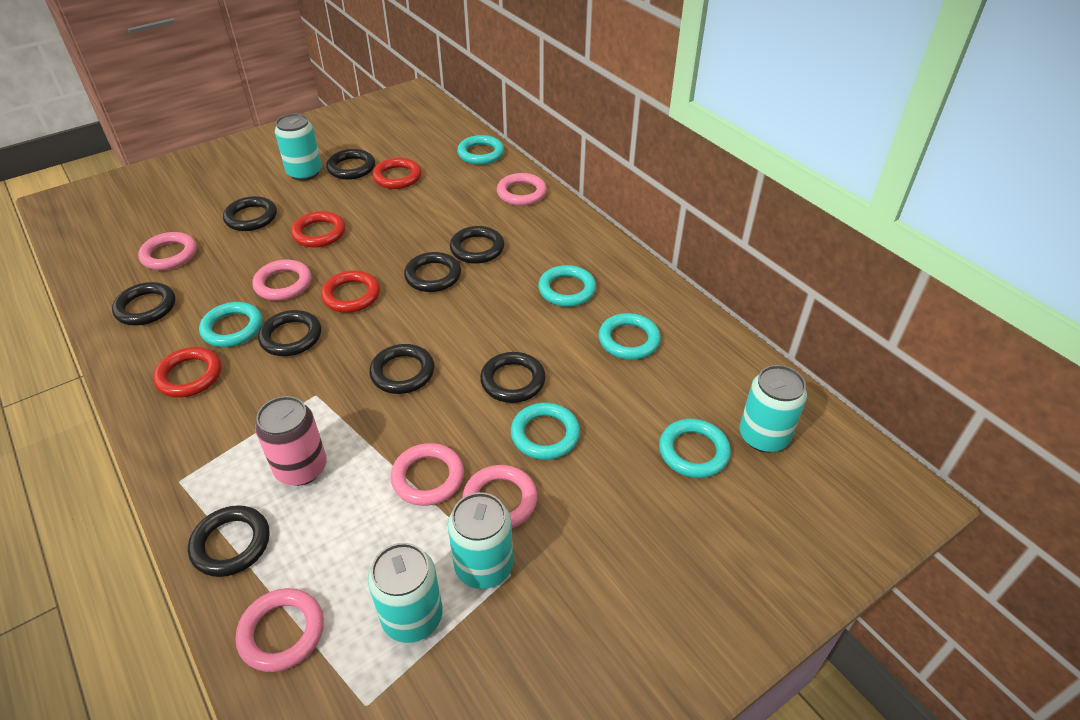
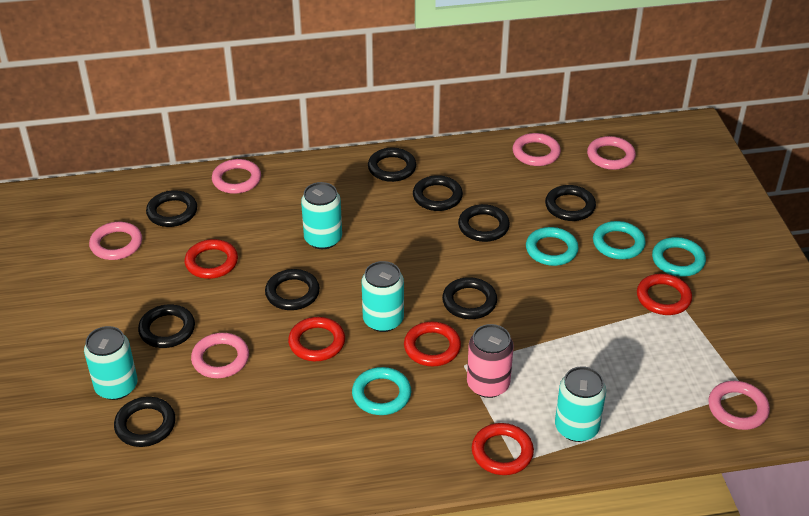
red ring: [153,347,222,398] [291,211,346,248] [321,271,380,313] [372,158,422,189] = 4 -> [185,239,238,279] [288,317,345,361] [404,322,461,366] [472,423,534,475] [637,274,692,315] = 5
turquoise ring: [199,302,263,347] [457,135,504,165] [511,403,580,460] [538,265,596,307] [598,313,661,360] [659,419,731,478] = 6 -> [352,367,411,415] [526,227,579,266] [593,221,646,259] [652,237,706,277] = 4

